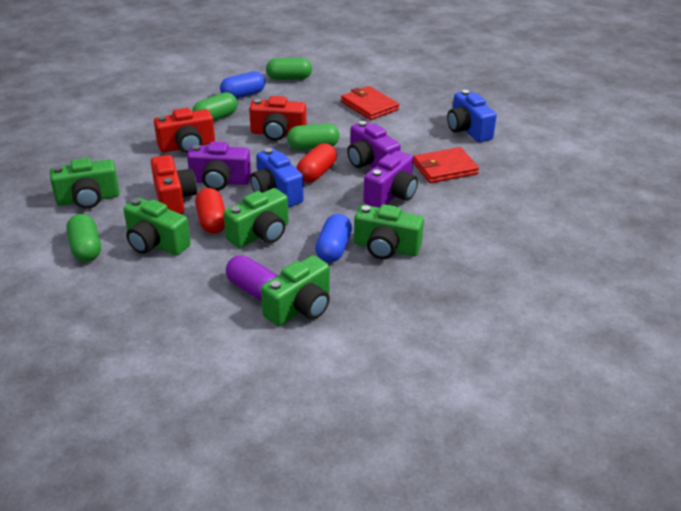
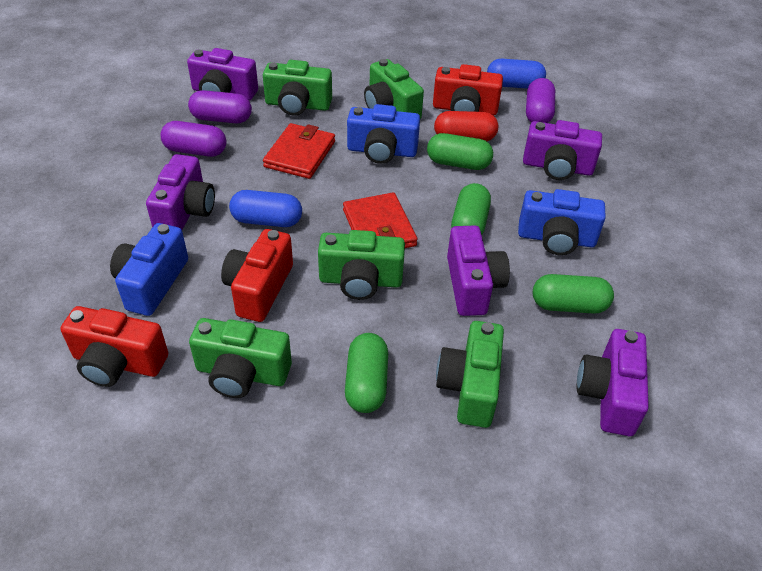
blue camera: [250,148,304,207] [447,90,497,142] = 2 -> [110,223,188,316] [347,104,420,164] [518,189,606,255] = 3
purple camera: [187,141,251,190] [347,121,401,168] [363,151,418,208] = 3 -> [146,154,215,230] [187,48,258,101] [447,226,510,316] [523,120,602,180] [577,329,649,436] = 5
purple capsule: [226,255,277,301] = 1 -> [160,121,227,157] [188,90,252,123] [526,78,555,123] = 3
red capsule: [195,188,225,234] [296,143,337,182] = 2 -> [434,111,498,141] = 1

